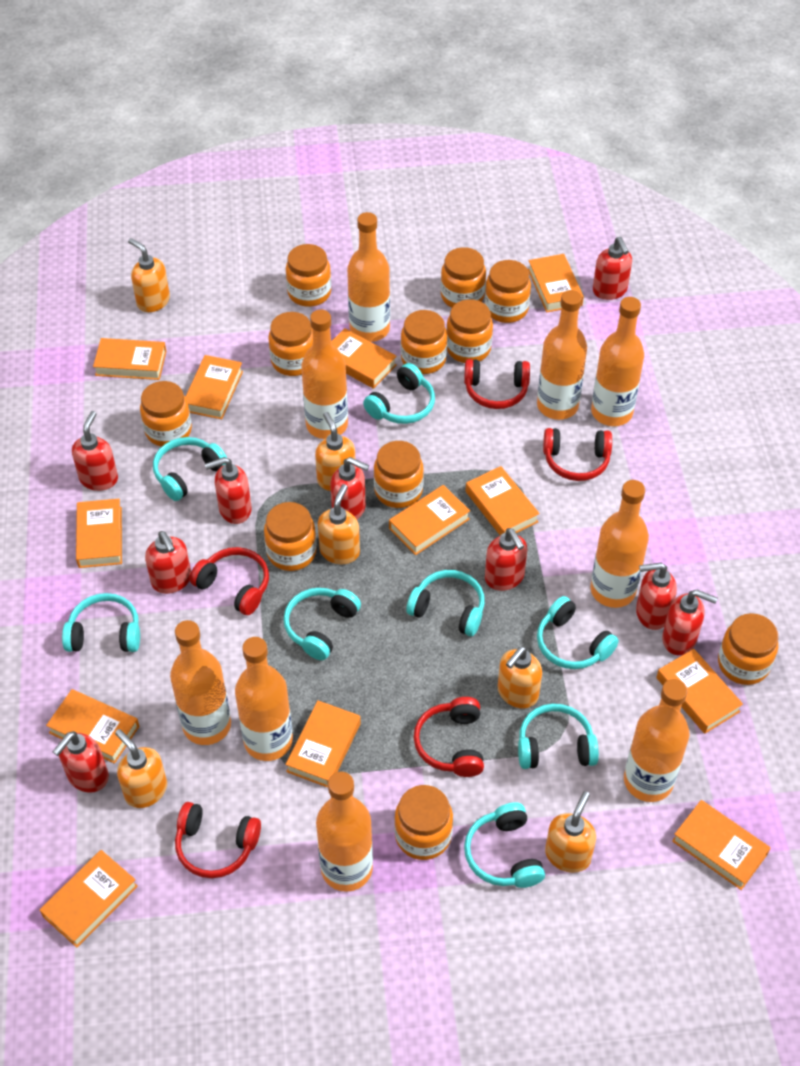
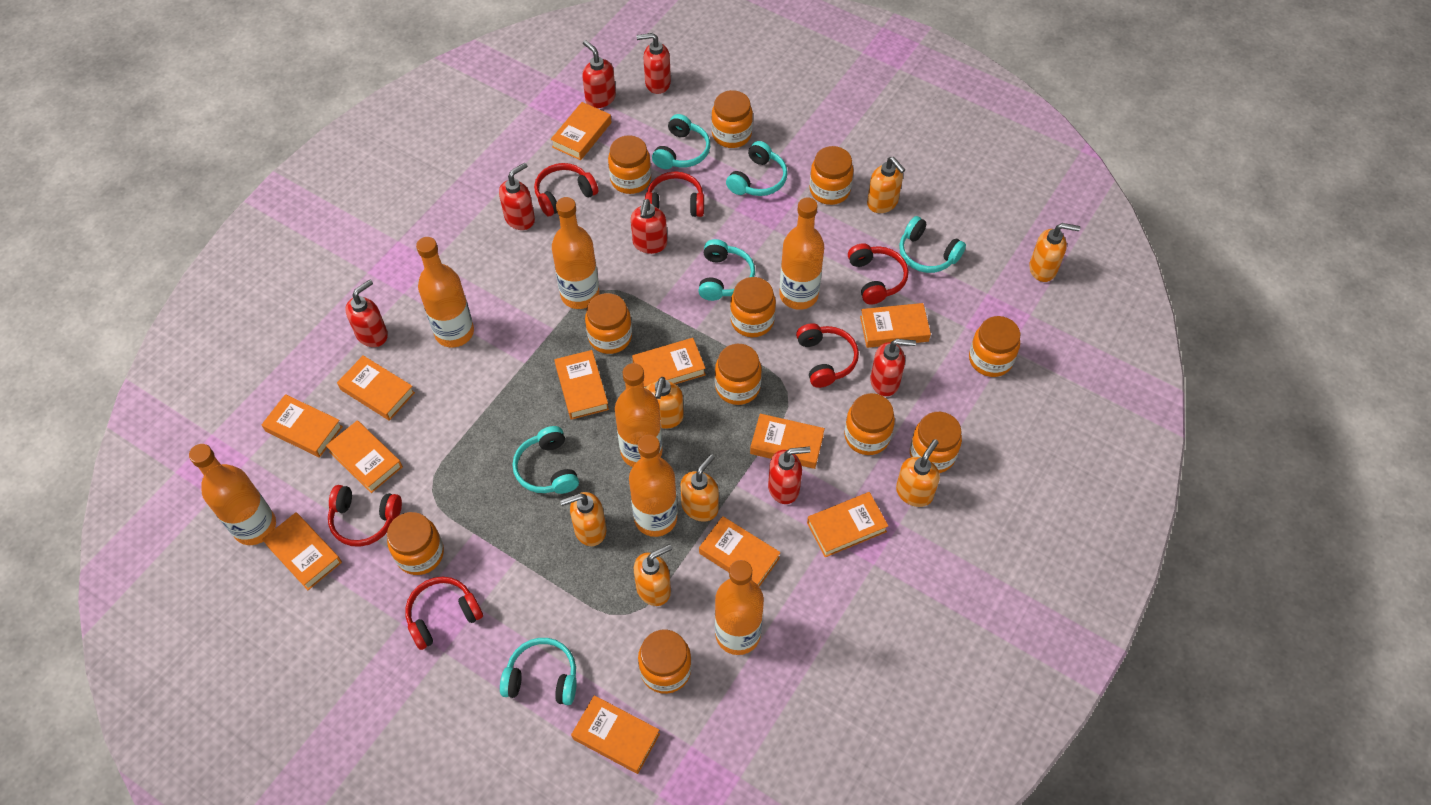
orange bottle: [170,620,231,745] [235,637,293,761] [301,310,348,439] [316,772,373,892] [347,212,390,342] [537,290,587,420] [590,480,649,608] [591,297,644,426] [624,679,689,802] = 9 -> [189,444,276,545] [416,237,474,347] [552,197,599,309] [615,363,663,467] [629,435,677,537] [715,560,764,655] [779,198,824,310] = 7
orange soap dispenser: [115,729,167,808] [128,238,170,312] [315,412,355,491] [318,484,360,564] [498,646,542,708] [545,791,596,873] = 6 -> [560,492,606,546] [634,544,672,606] [646,377,684,429] [681,454,719,522] [867,157,905,213] [896,439,940,507] [1029,223,1080,282] = 7
red headphones: [175,802,261,878] [190,547,269,615] [414,697,484,777] [464,359,530,409] [543,428,612,481] = 5 -> [328,485,402,547] [405,577,483,650] [534,163,598,216] [645,171,704,217] [796,323,859,388] [848,243,908,305] = 6
red soap dispenser: [53,731,109,793] [72,411,118,491] [145,531,191,594] [205,457,252,524] [330,457,369,520] [485,528,527,591] [593,237,632,300] [636,562,677,630] [662,590,718,655] = 9 -> [345,279,388,347] [499,162,535,230] [582,40,616,108] [631,199,667,254] [636,33,671,94] [768,447,811,504] [870,339,916,396] = 7
turquoise headphones: [62,593,140,652] [153,437,227,501] [283,588,361,660] [363,363,435,424] [406,570,485,636] [464,802,545,888] [518,704,599,769] [537,596,619,669] = 8 -> [500,638,577,705] [513,426,579,494] [652,114,710,169] [698,239,755,301] [726,141,788,196] [899,216,966,273] = 6

